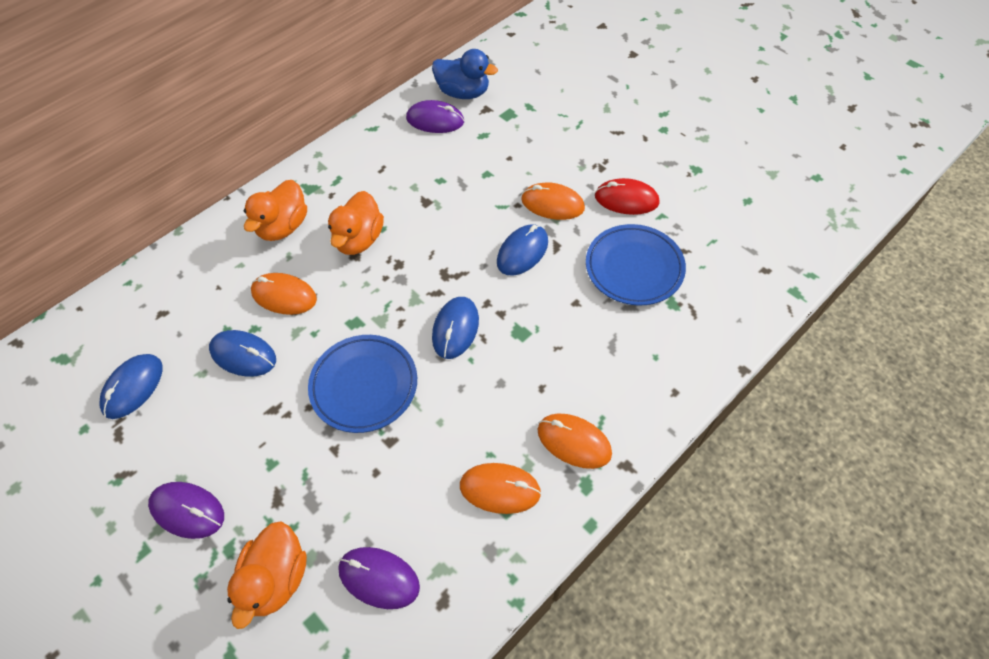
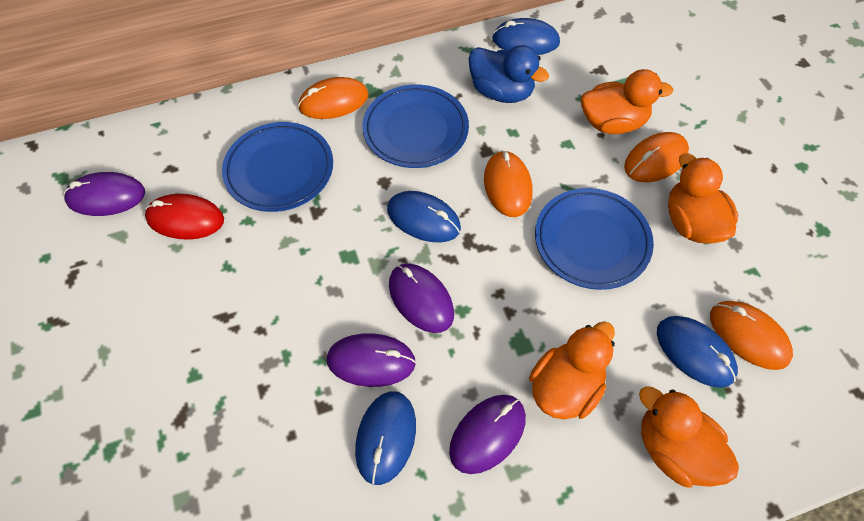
blue plate: [308,335,417,433] [586,224,686,306] = 2 -> [222,122,333,212] [362,85,469,168] [535,188,654,290] = 3
orange duck: [227,522,307,629] [244,180,307,241] [328,191,384,255] = 3 -> [529,321,615,419] [581,69,673,134] [639,386,739,488] [668,154,738,244] = 4
purple mouse: [148,482,224,539] [338,547,420,609] [406,100,464,133] = 3 -> [64,172,145,216] [327,333,416,387] [389,264,454,333] [449,395,526,474] = 4

